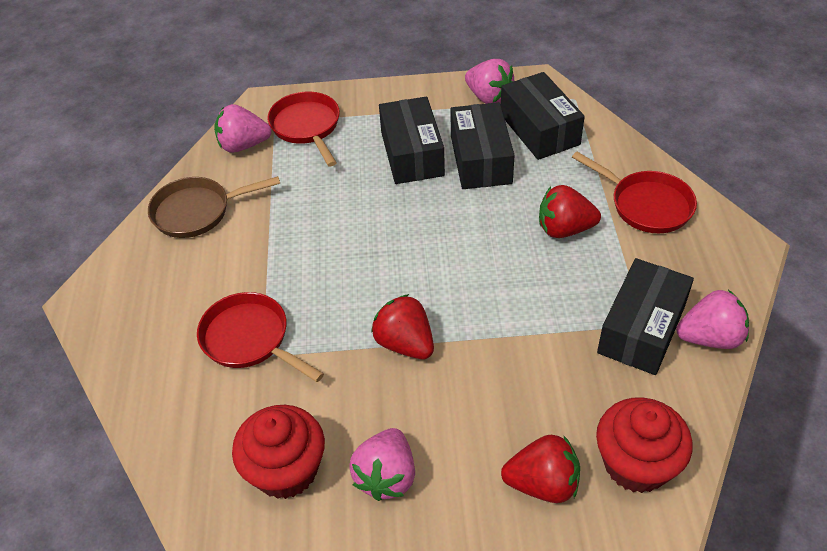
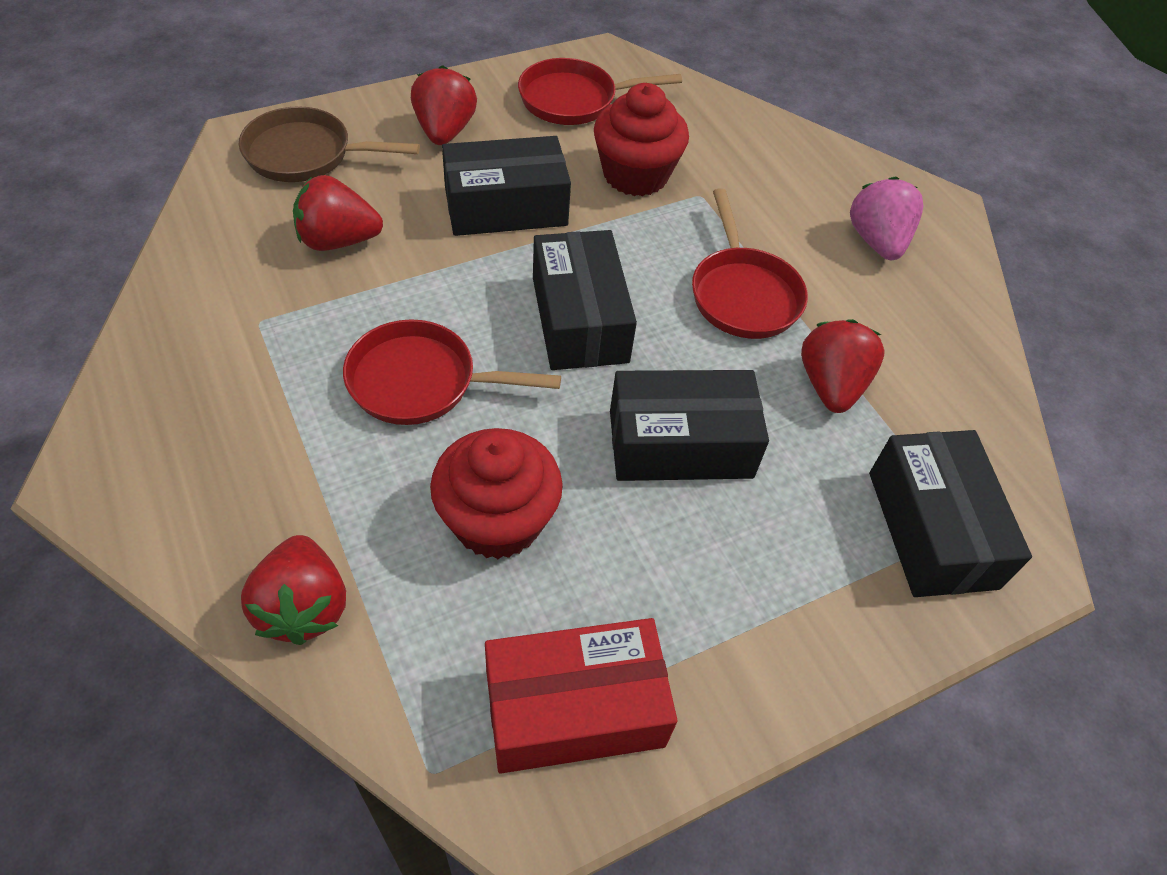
pink strawberry: [214,104,272,153] [349,428,415,501] [465,59,514,104] [676,290,749,349] = 4 -> [850,177,923,260] = 1
red box: none = 0 -> [485,618,678,773] = 1
red strawberry: [371,294,434,359] [501,435,580,503] [539,185,601,238] = 3 -> [241,535,346,645] [293,175,383,251] [411,65,477,145] [801,319,885,413] = 4

